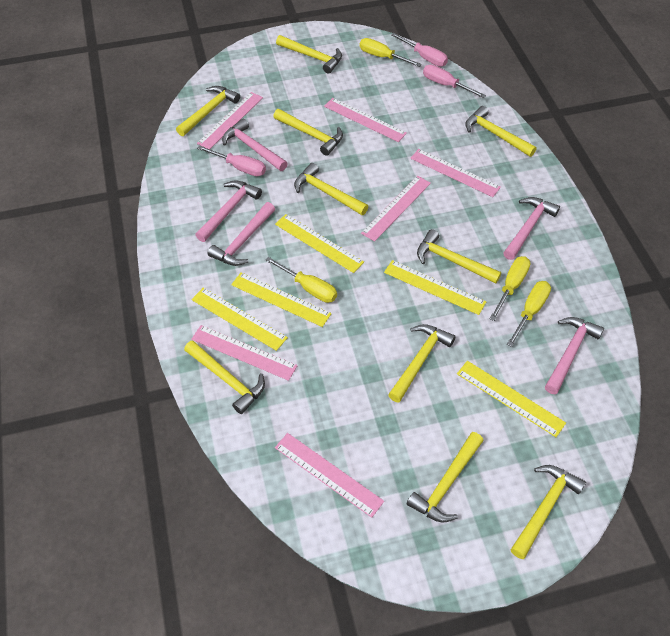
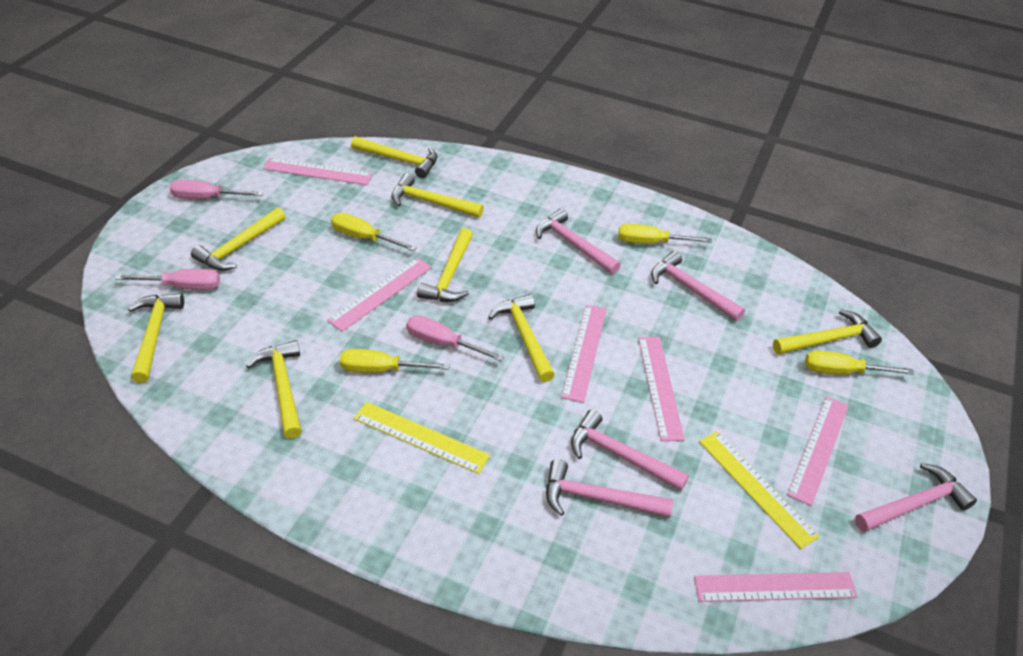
yellow hammer: [176,86,240,136] [184,340,265,414] [273,109,343,156] [276,35,342,74] [294,163,368,215] [388,324,456,402] [407,432,484,523] [417,229,501,284] [465,106,537,157] [511,465,586,559] = 10 -> [128,293,184,383] [191,207,286,271] [246,340,302,439] [351,136,437,178] [392,173,484,218] [417,228,473,302] [488,294,555,382] [773,309,882,354] = 8
yellow ruler: [192,288,288,351] [231,272,331,327] [275,214,364,273] [384,260,486,315] [457,361,566,437] = 5 -> [353,402,490,474] [699,431,820,549] = 2

